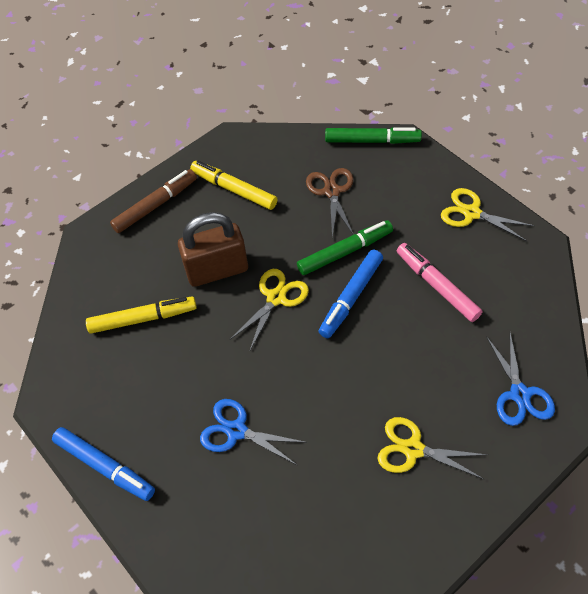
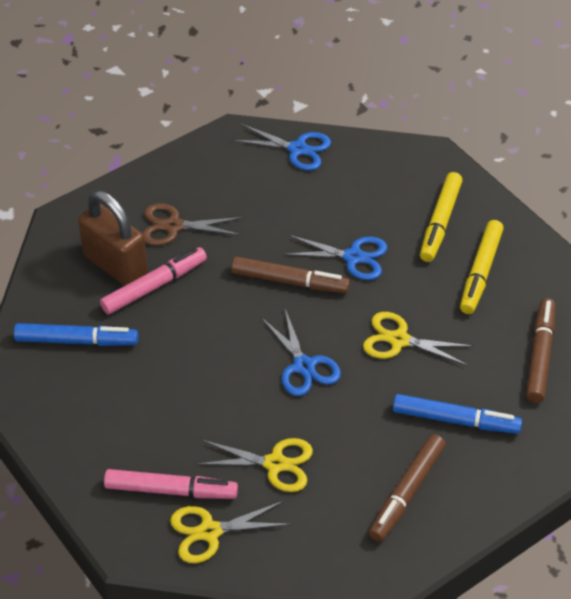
blue scissors: [200,399,307,465] [486,333,555,426] = 2 -> [233,124,331,171] [261,309,341,396] [283,235,387,280] = 3
brown marker: [110,169,197,233] = 1 -> [231,256,350,293] [369,434,446,542] [526,298,556,403] = 3
green marker: [297,220,393,275] [325,127,422,144] = 2 -> none = 0
pink marker: [397,243,482,322] = 1 -> [100,247,207,315] [104,469,238,499] = 2

